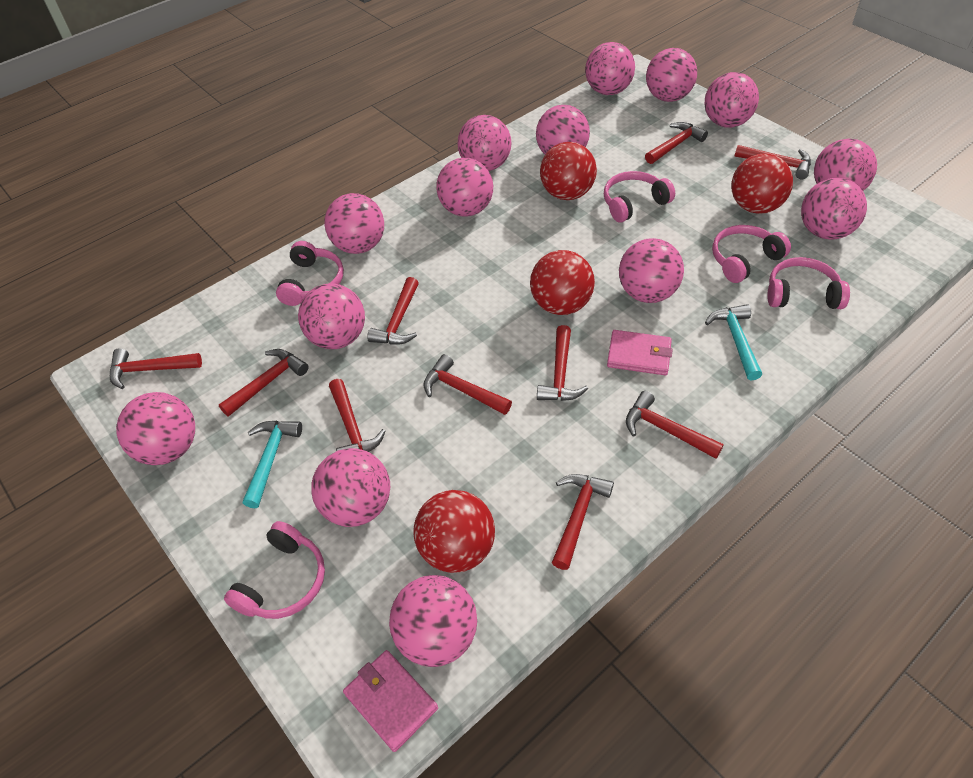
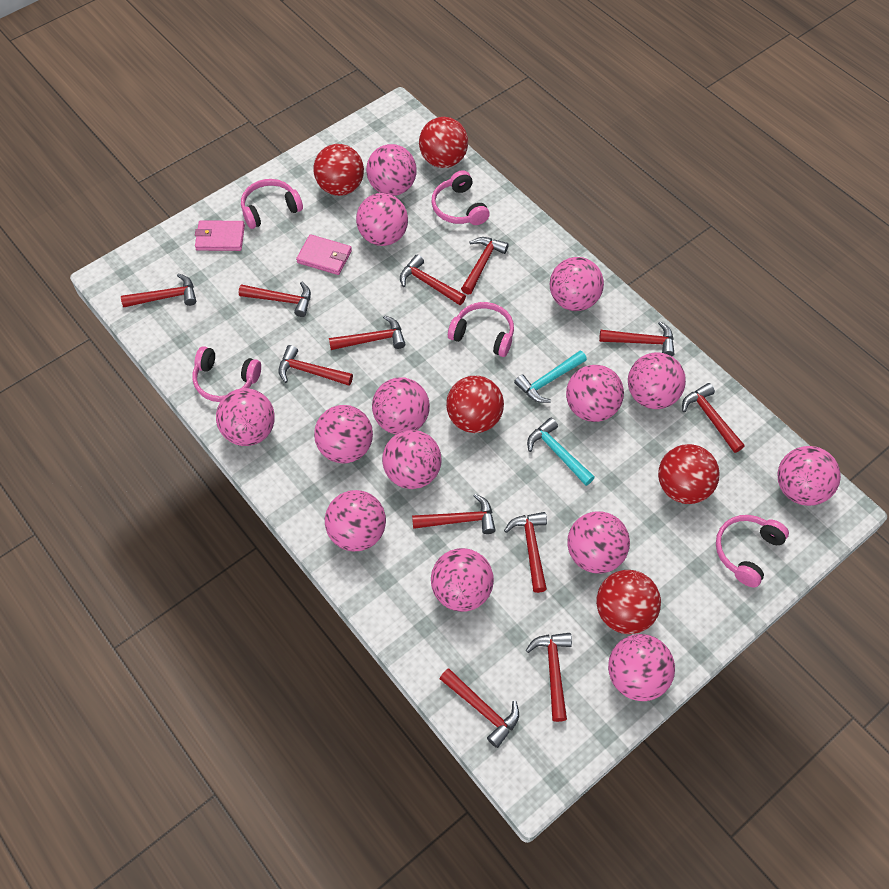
red ball: [413,490,495,573] [530,250,595,315] [540,142,597,200] [732,153,793,214] = 4 -> [314,144,364,196] [419,117,468,168] [446,376,504,433] [596,570,661,634] [658,444,720,504] = 5
red hammer: [110,348,202,389] [219,349,309,417] [329,379,386,452] [367,277,419,345] [423,354,512,415] [537,325,588,401] [552,474,614,570] [626,391,724,459] [645,122,708,164] [734,145,811,179] = 10 -> [121,273,196,307] [239,282,311,317] [278,345,353,386] [329,315,405,350] [400,255,466,305] [412,493,496,534] [440,668,519,748] [461,237,509,294] [504,512,547,593] [526,633,572,722] [599,321,675,356] [682,383,745,453] = 12

